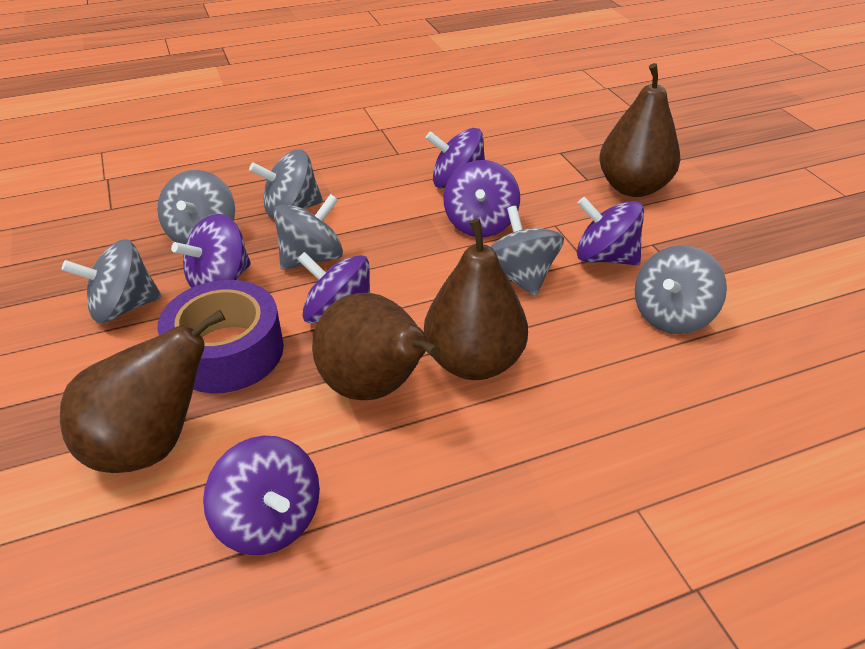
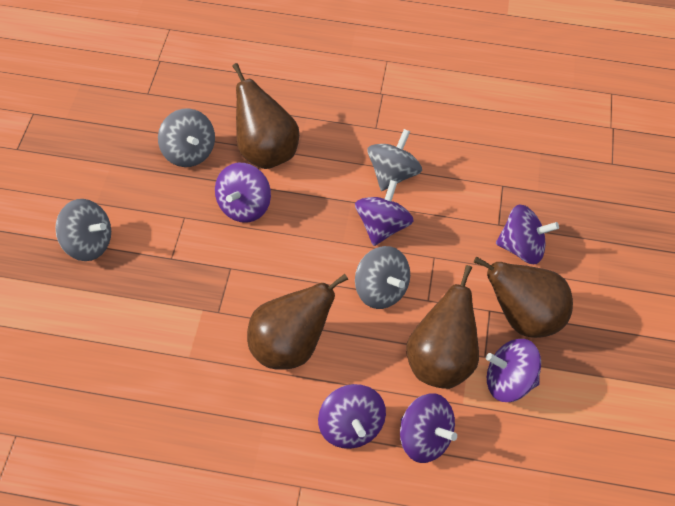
grey spinning top: [62,239,162,323] [157,170,235,244] [249,150,323,219] [274,194,343,270] [490,206,564,296] [635,245,727,334] = 6 -> [55,199,111,261] [158,108,215,167] [355,246,410,309] [367,129,422,191] = 4
purple tape: [157,280,284,393] = 1 -> none = 0

